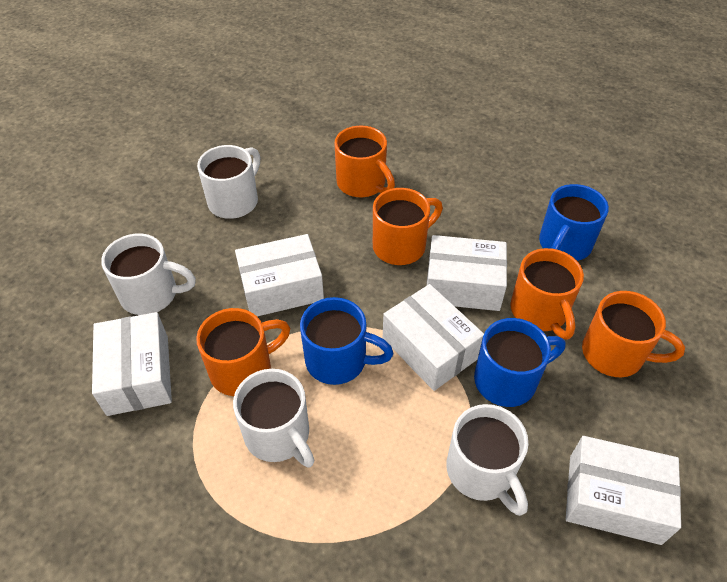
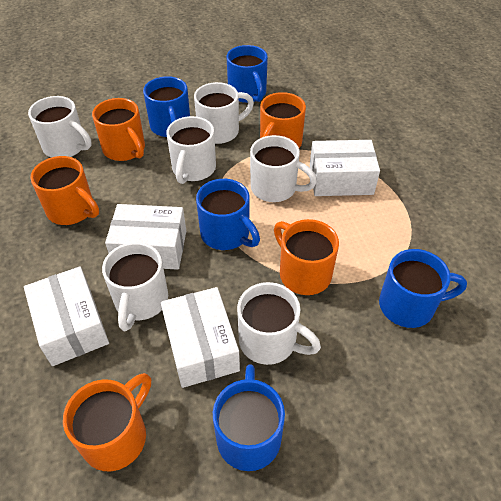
blue mug: [300,297,393,385] [474,318,565,407] [539,184,609,261] = 3 -> [143,76,190,137] [196,179,260,250] [213,364,285,471] [226,45,268,103] [379,249,467,328] = 5
white box: [92,312,172,416] [235,234,324,316] [383,284,484,391] [427,235,507,311] [566,436,681,545] = 5 -> [24,266,109,366] [105,204,186,270] [161,287,240,388] [310,140,380,196] = 4
white mug: [101,234,196,315] [197,145,260,219] [233,369,314,467] [446,404,528,516] = 4 -> [28,96,91,157] [102,242,168,331] [166,116,216,184] [194,82,254,144] [237,282,321,365] [250,135,317,202] = 6

